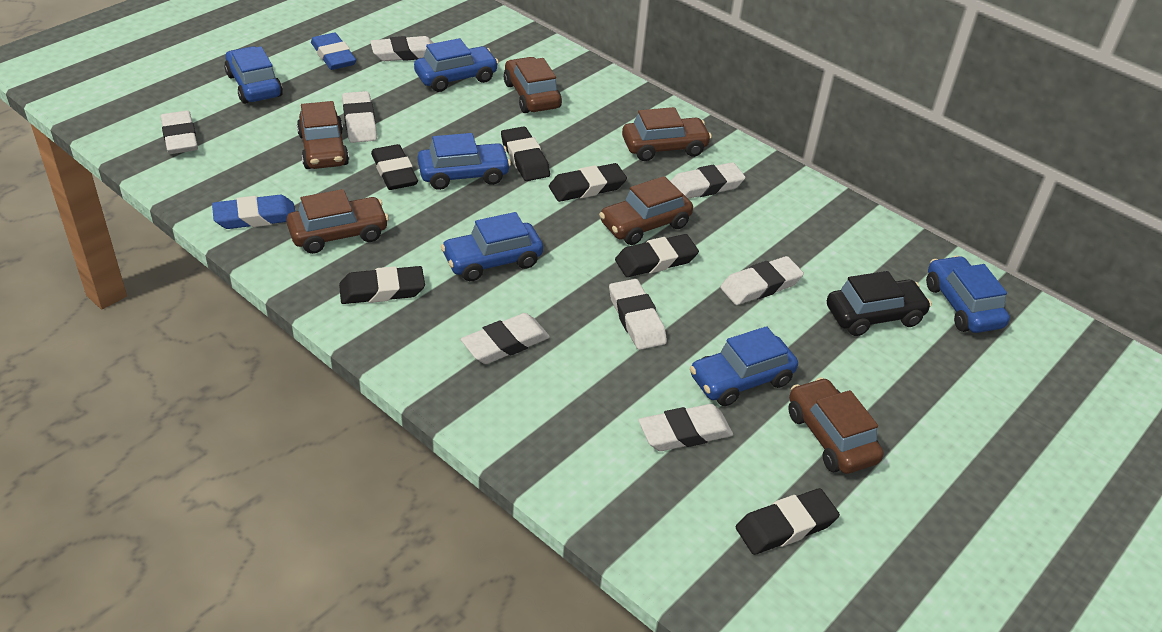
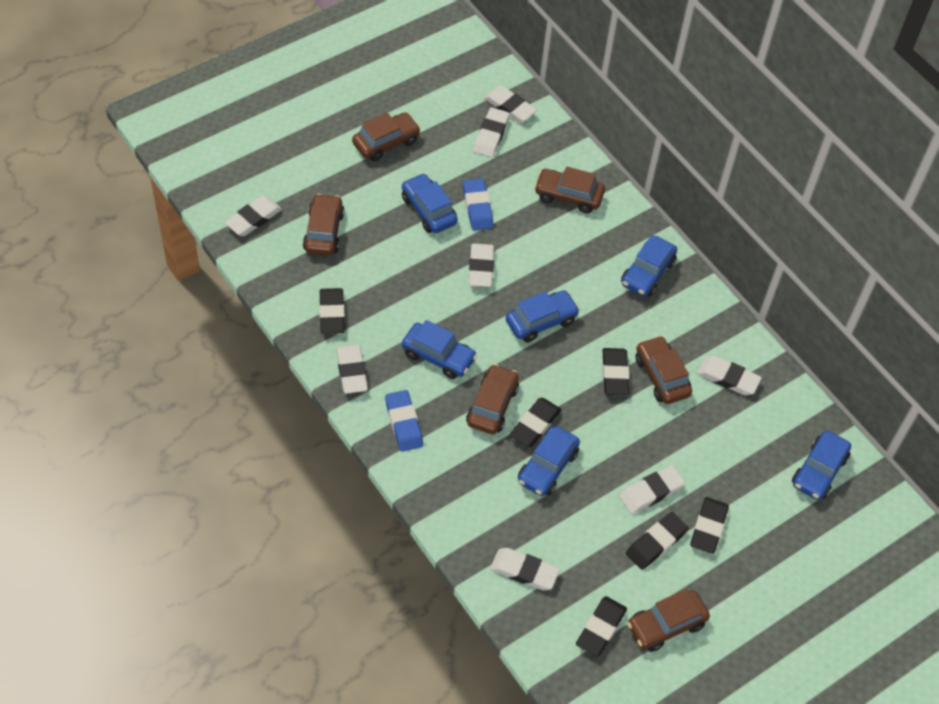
black car: [827,271,932,336] = 1 -> none = 0

